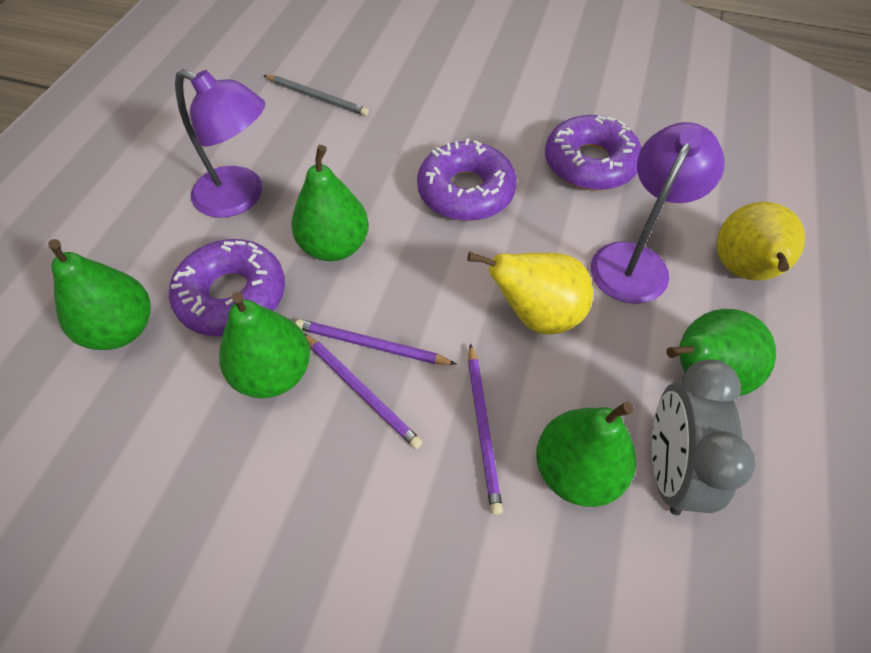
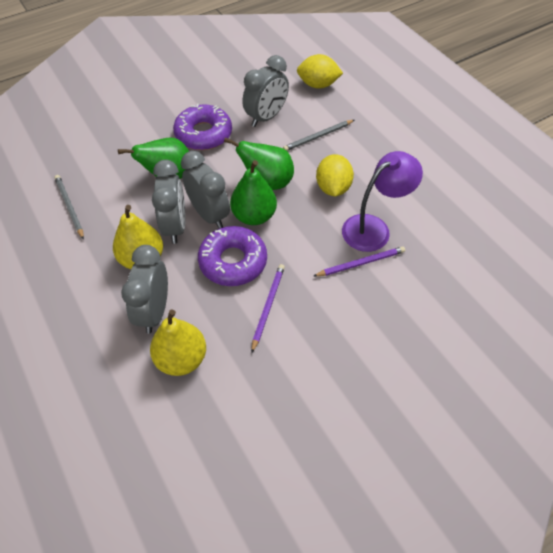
green pear: [48,239,151,350] [219,292,310,398] [291,145,369,261] [536,401,636,507] [666,309,776,396] = 5 -> [118,138,189,179] [224,137,294,190] [230,160,277,225] = 3
grey clock: [651,359,756,515] = 1 -> [121,245,168,333] [152,160,186,244] [181,151,230,229] [242,55,289,127] = 4
grey pencil: [263,75,369,116] = 1 -> [54,175,84,240] [283,120,354,151] = 2
purple donut: [169,239,285,336] [417,139,517,221] [545,115,642,190] = 3 -> [173,104,232,150] [198,226,267,286] = 2
purple lamp: [175,69,265,218] [591,122,725,304] = 2 -> [342,151,423,252] = 1
purple pencil: [295,319,456,365] [305,334,423,449] [468,343,503,515] = 3 -> [251,264,285,353] [314,246,405,276] = 2
yellow lemon: none = 0 -> [297,54,343,88] [316,154,354,196] = 2

